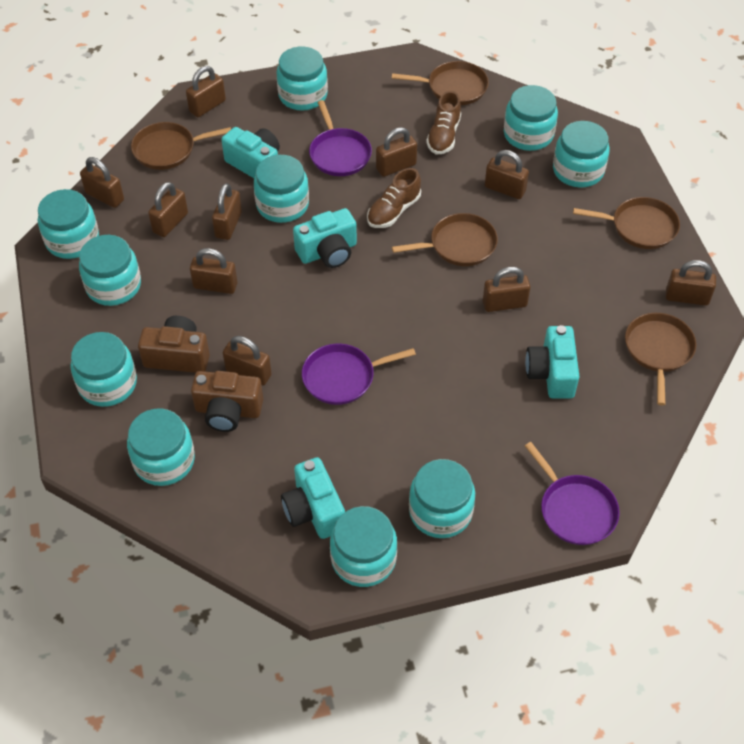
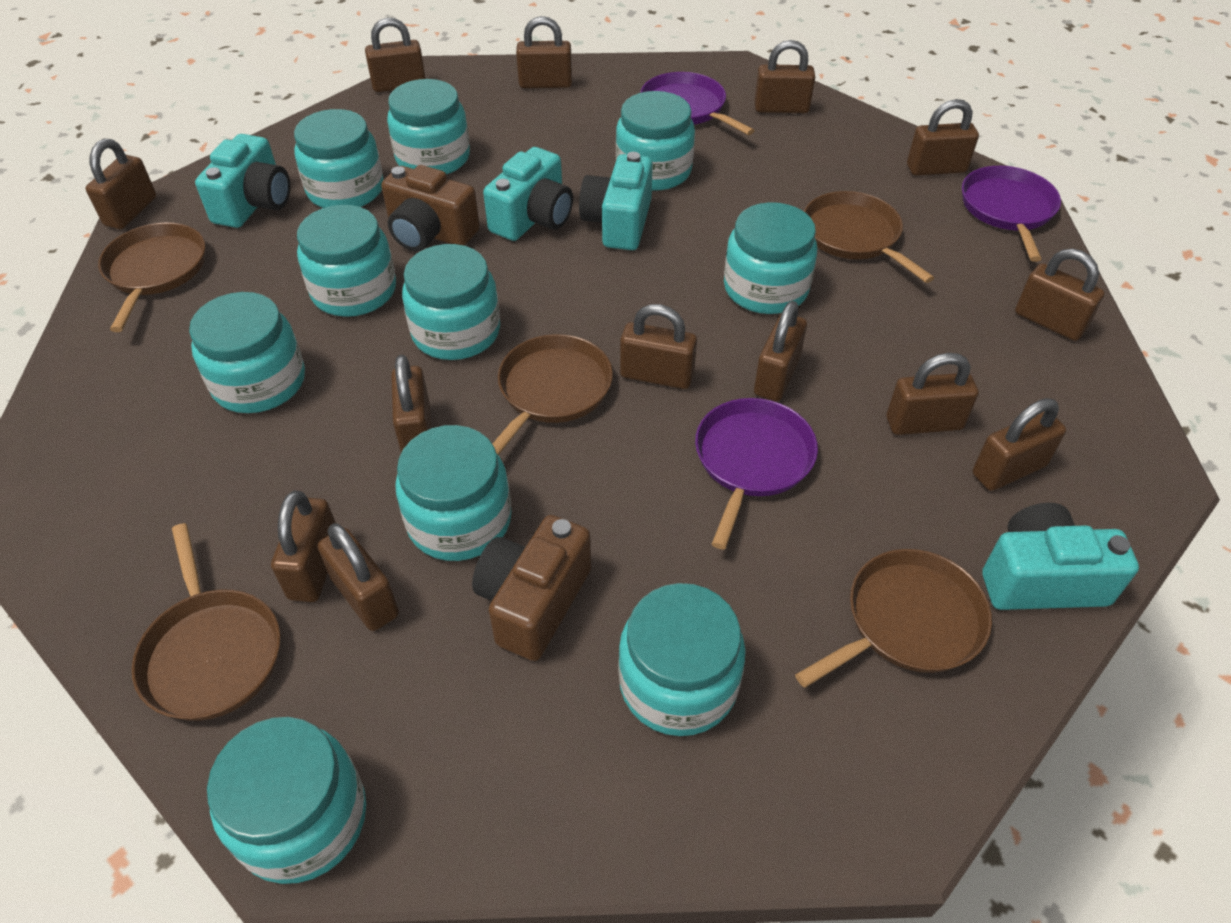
brown padlock: [80,157,124,208] [148,182,188,237] [186,66,226,117] [190,248,237,294] [212,183,242,240] [223,336,272,386] [376,127,417,177] [483,267,531,312] [485,150,529,199] [666,260,716,306] = 10 -> [86,139,156,229] [271,491,336,602] [318,523,399,631] [365,18,426,92] [391,355,431,453] [516,16,572,88] [620,304,697,389] [754,40,815,113] [754,301,807,401] [887,353,979,435] [907,99,979,176] [972,398,1066,491] [1015,249,1105,341] = 13
brown shoe: [367,168,421,228] [426,91,461,154] = 2 -> none = 0

